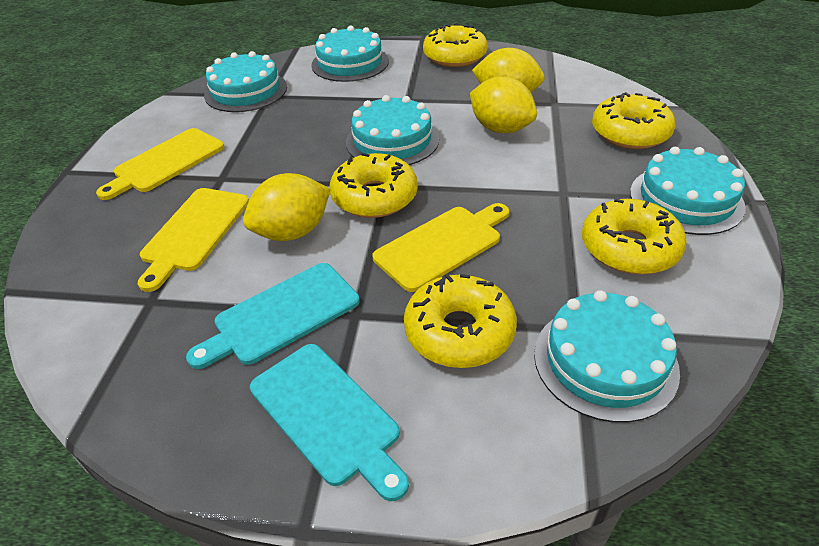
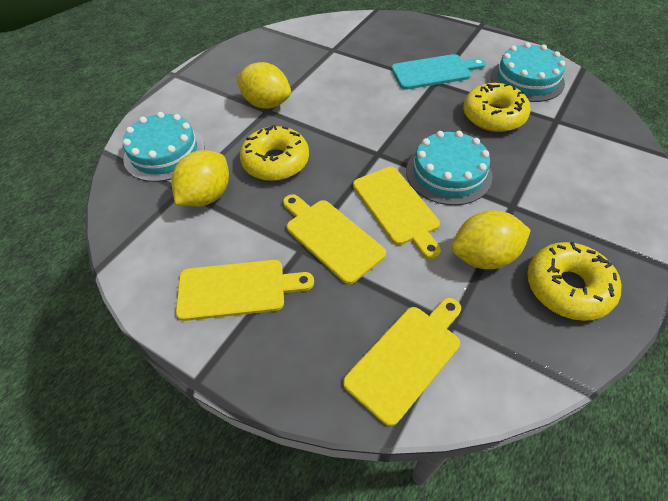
turquoise cake: [204,51,287,112] [311,25,389,82] [346,95,439,165] [534,290,680,423] [630,147,746,235] = 5 -> [123,112,205,182] [406,131,493,205] [491,42,565,102] = 3
turquoise cutting board: [186,263,360,369] [250,344,409,501] = 2 -> [391,54,486,90] = 1
yellow cutting board: [96,128,224,200] [138,188,249,292] [372,203,509,292] = 3 -> [176,260,314,321] [283,194,386,284] [343,298,461,426] [353,167,441,259] = 4
yellow donut: [330,153,418,218] [404,274,517,368] [423,24,488,67] [582,198,687,275] [592,92,675,149] = 5 -> [240,125,309,181] [463,83,531,132] [527,242,622,321] = 3

